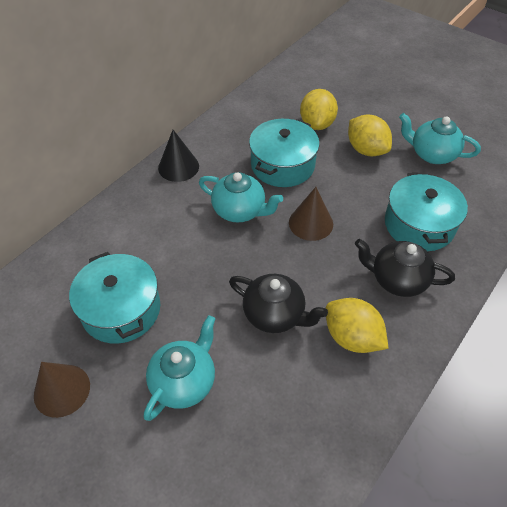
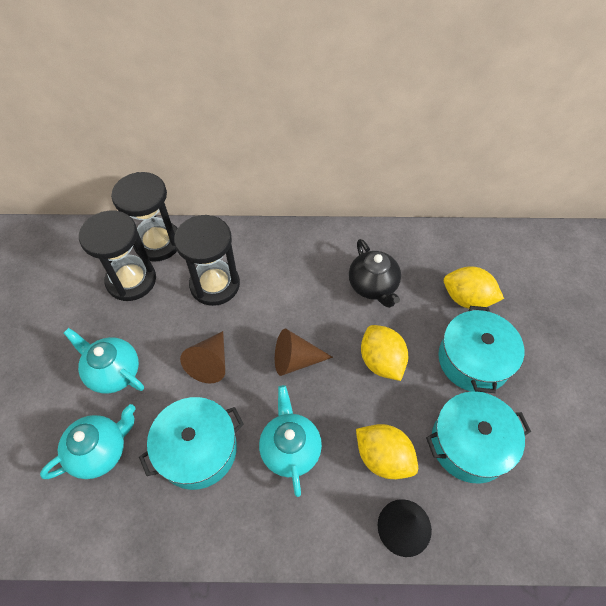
black hourglass: none = 0 -> [79,210,156,301] [111,172,178,262] [174,215,240,306] = 3
black teapot: [229,274,328,333] [355,239,455,297] = 2 -> [349,239,401,308] = 1

